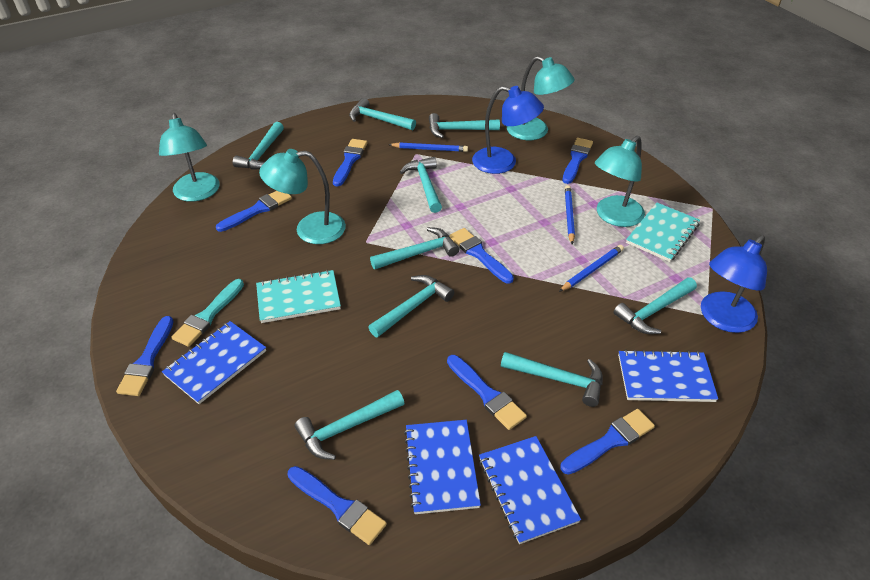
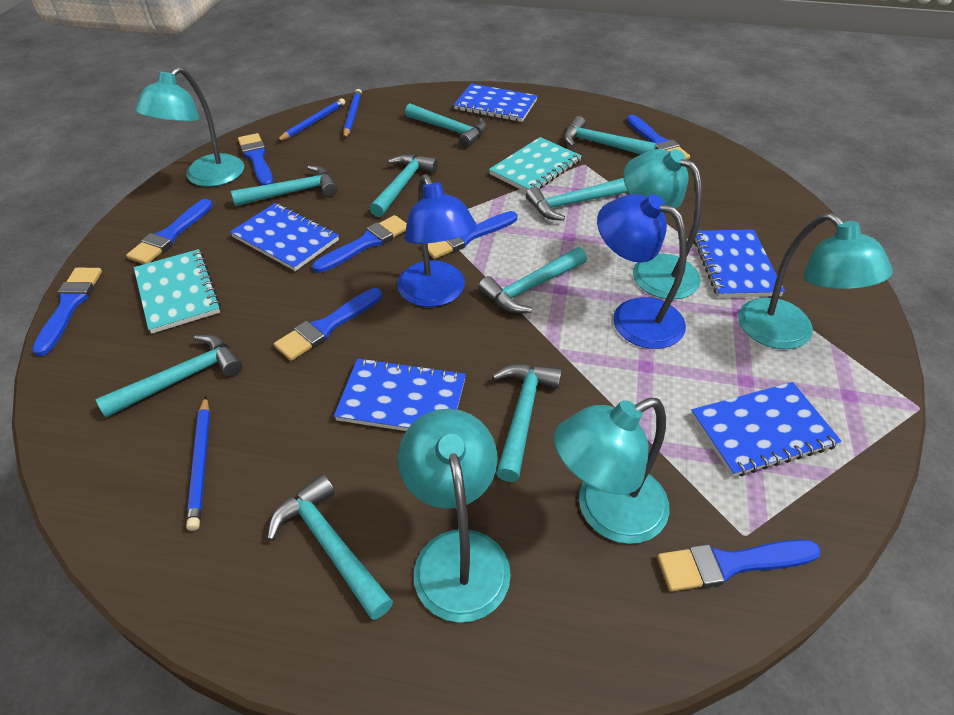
blue notebook: [162,321,266,404] [404,420,481,514] [479,436,581,544] [618,349,718,402] = 4 -> [230,203,339,271] [334,358,466,431] [454,83,538,122] [691,382,842,477] [694,230,785,298] = 5
turquoise brush: [171,279,244,347] = 1 -> none = 0
turquoise lamp: [159,113,220,202] [259,149,346,244] [507,56,575,140] [595,136,645,227] = 4 -> [135,67,244,187] [398,409,511,622] [554,398,670,544] [623,149,702,299] [738,213,893,349] = 5

